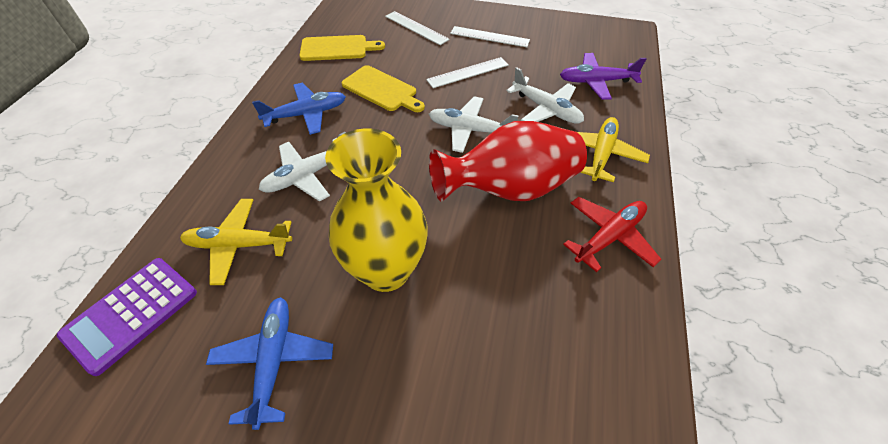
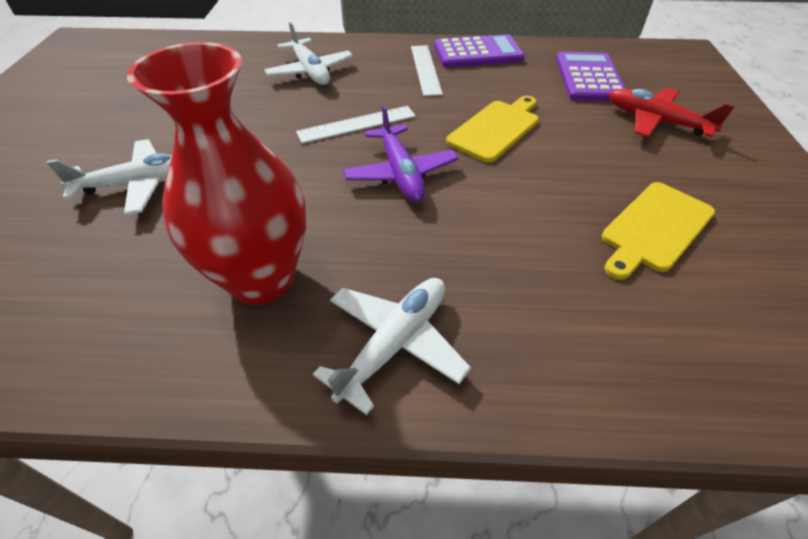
blue plane: [206,297,333,430] [252,83,346,135] = 2 -> none = 0
purple calculator: [57,258,197,376] = 1 -> [434,34,525,67] [556,52,626,101] = 2
white ruler: [385,11,450,45] [426,57,509,88] [450,26,530,47] = 3 -> [296,106,416,143] [411,45,443,96] = 2
yellow plane: [180,199,292,285] [577,117,650,182] = 2 -> none = 0
yellow vase: [325,128,428,292] = 1 -> none = 0

